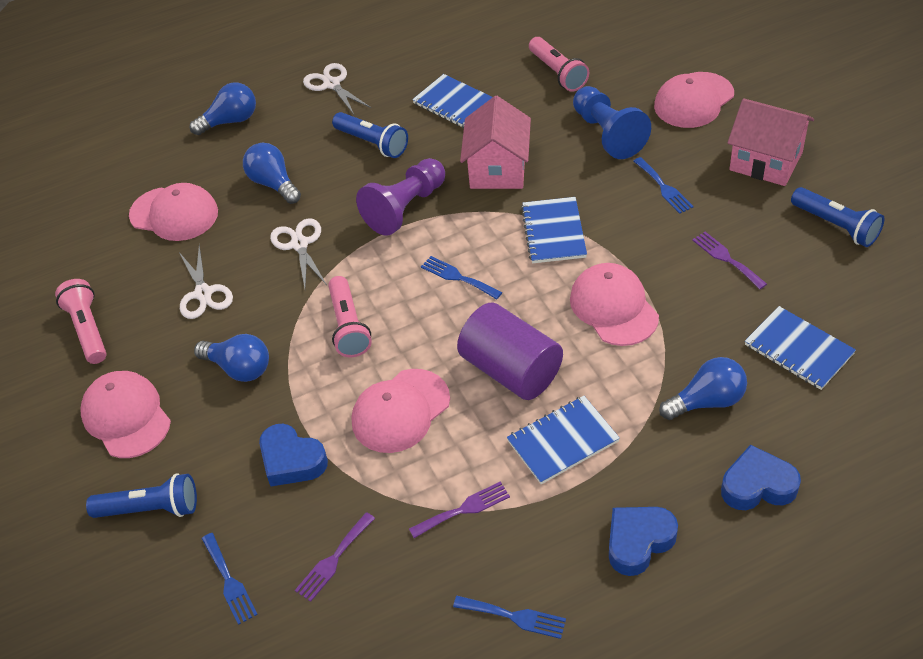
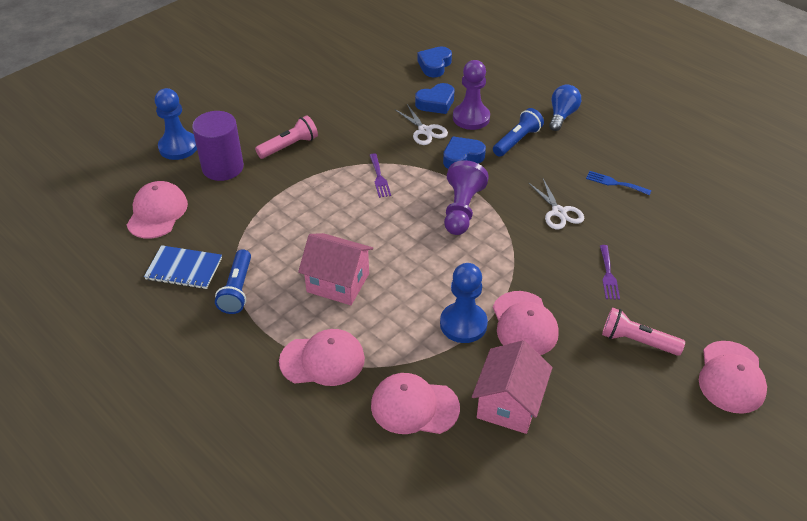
blue flashlight: [86,473,197,518] [332,112,408,158] [791,187,885,247] = 3 -> [215,249,251,314] [493,108,544,157] = 2
blue fork: [201,533,258,625] [421,256,502,299] [453,596,566,639] [633,157,694,214] = 4 -> [586,171,651,195] = 1
blue light bulb: [190,82,256,135] [194,334,269,382] [243,143,301,204] [659,357,747,420] = 4 -> [549,85,581,131] = 1
blue notebook: [412,74,493,129] [507,396,620,484] [521,197,587,263] [745,306,856,390] = 4 -> [144,245,222,289] = 1
blue pawn: [573,86,651,159] = 1 -> [155,88,197,160] [440,263,488,343] = 2
pink flashlight: [55,279,107,364] [328,276,372,357] [529,37,589,92] = 3 -> [255,115,318,159] [602,307,685,356] = 2
purple fork: [295,512,375,602] [409,481,510,538] [692,232,767,289] = 3 -> [369,154,391,198] [600,245,620,300] = 2
purple pawn: [356,158,445,236] = 1 -> [444,160,489,235] [453,60,490,130] = 2
white scissors: [179,245,233,319] [270,218,327,288] [303,63,371,114] = 3 -> [396,104,448,145] [528,179,584,230] = 2

